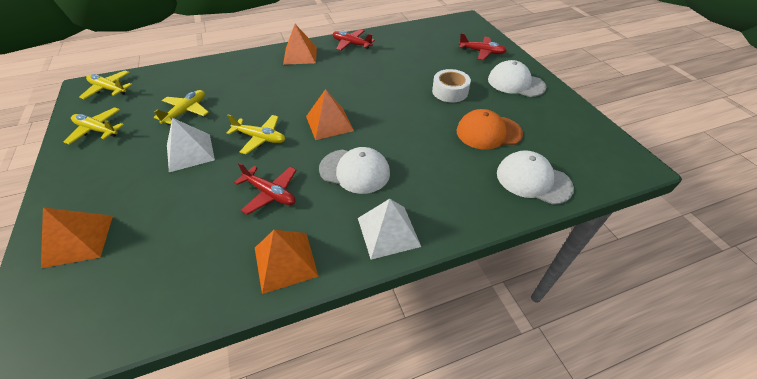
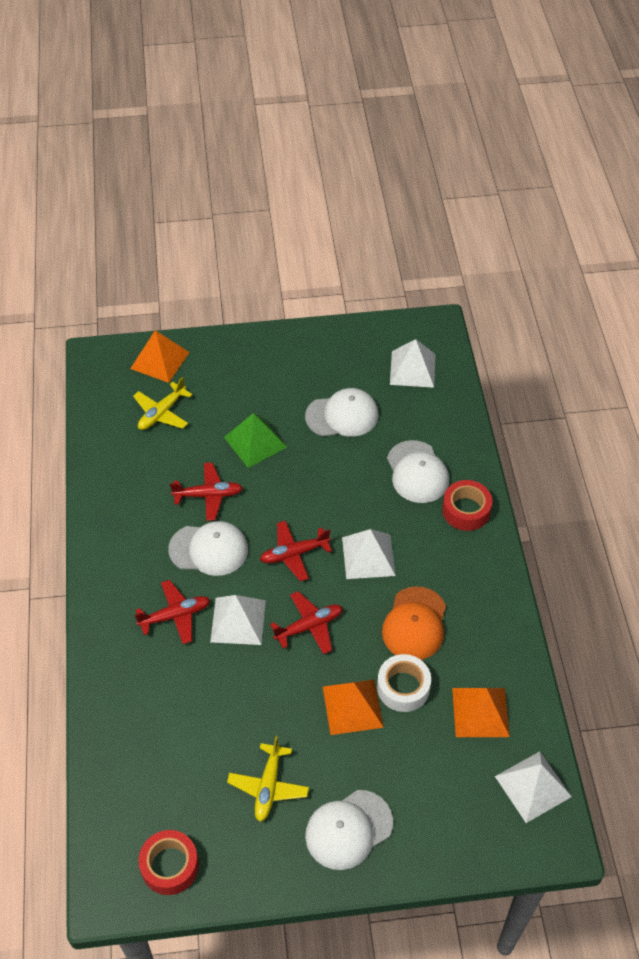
green pyramid: none = 0 -> [224,413,287,468] = 1
orange pyramid: [41,207,113,268] [255,230,319,294] [283,24,317,65] [306,89,354,140] = 4 -> [130,330,190,383] [323,680,384,735] [452,688,510,737] = 3
red plane: [234,163,297,215] [333,30,375,51] [459,33,507,60] = 3 -> [135,580,210,644] [170,463,243,521] [260,521,332,581] [270,591,343,654] = 4
red tape: none = 0 -> [138,830,199,895] [442,480,492,531] = 2
white cap: [319,147,390,194] [488,60,546,97] [497,150,574,205] = 3 -> [168,521,248,576] [305,388,379,437] [305,790,393,870] [387,440,449,503] = 4
white pyramid: [167,118,215,172] [358,199,421,260] = 2 -> [210,595,266,645] [342,529,396,579] [390,339,435,388] [495,751,572,823] = 4
yellow plane: [64,107,124,145] [79,70,132,99] [154,90,209,125] [226,115,285,154] = 4 -> [133,377,193,430] [227,736,309,822] = 2

